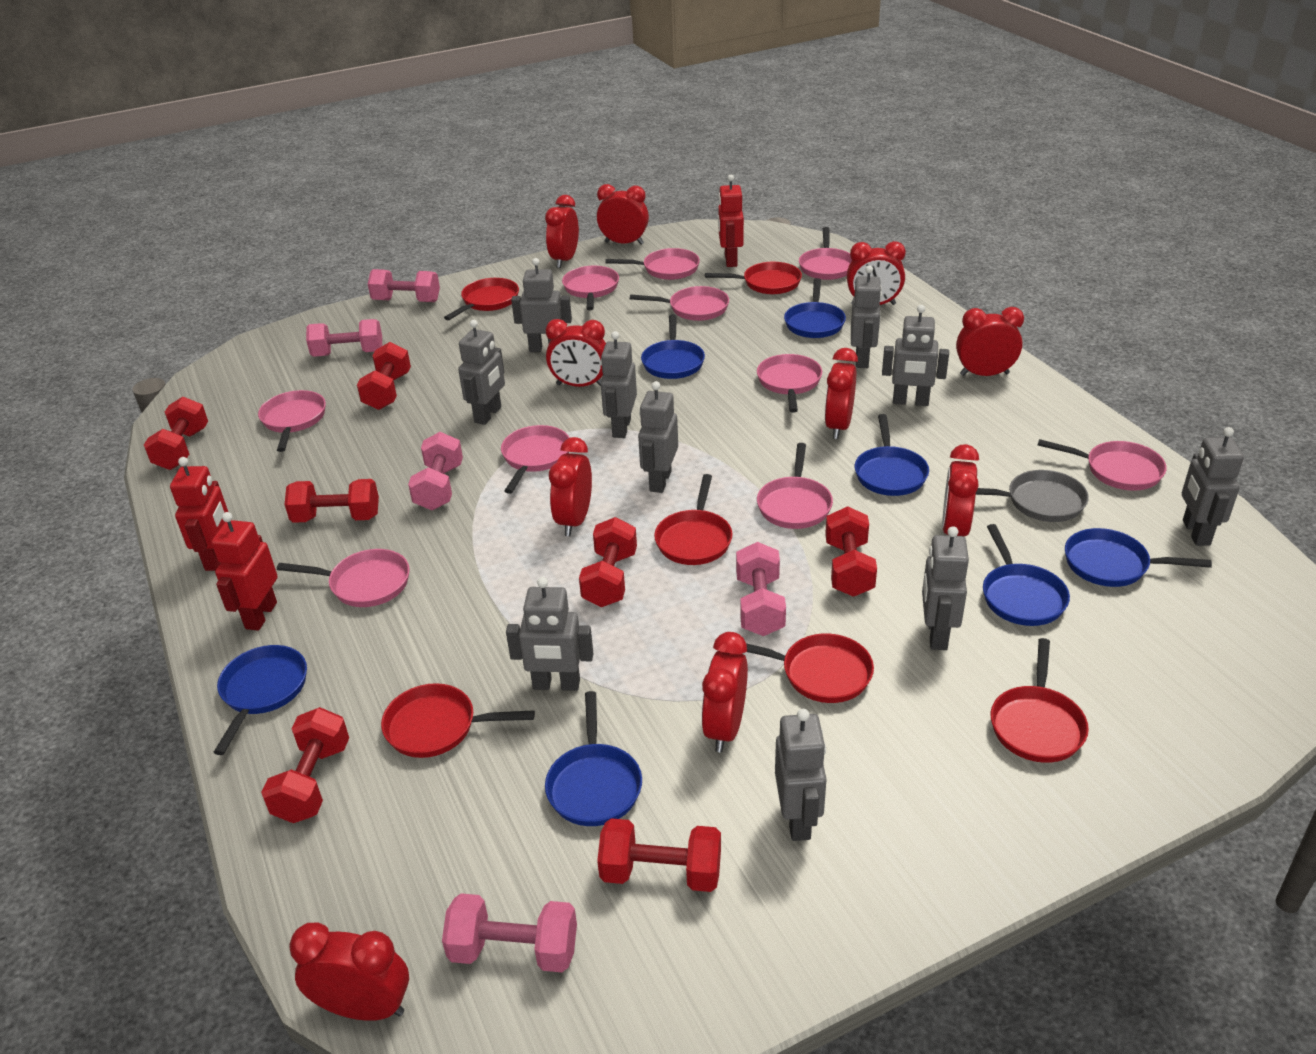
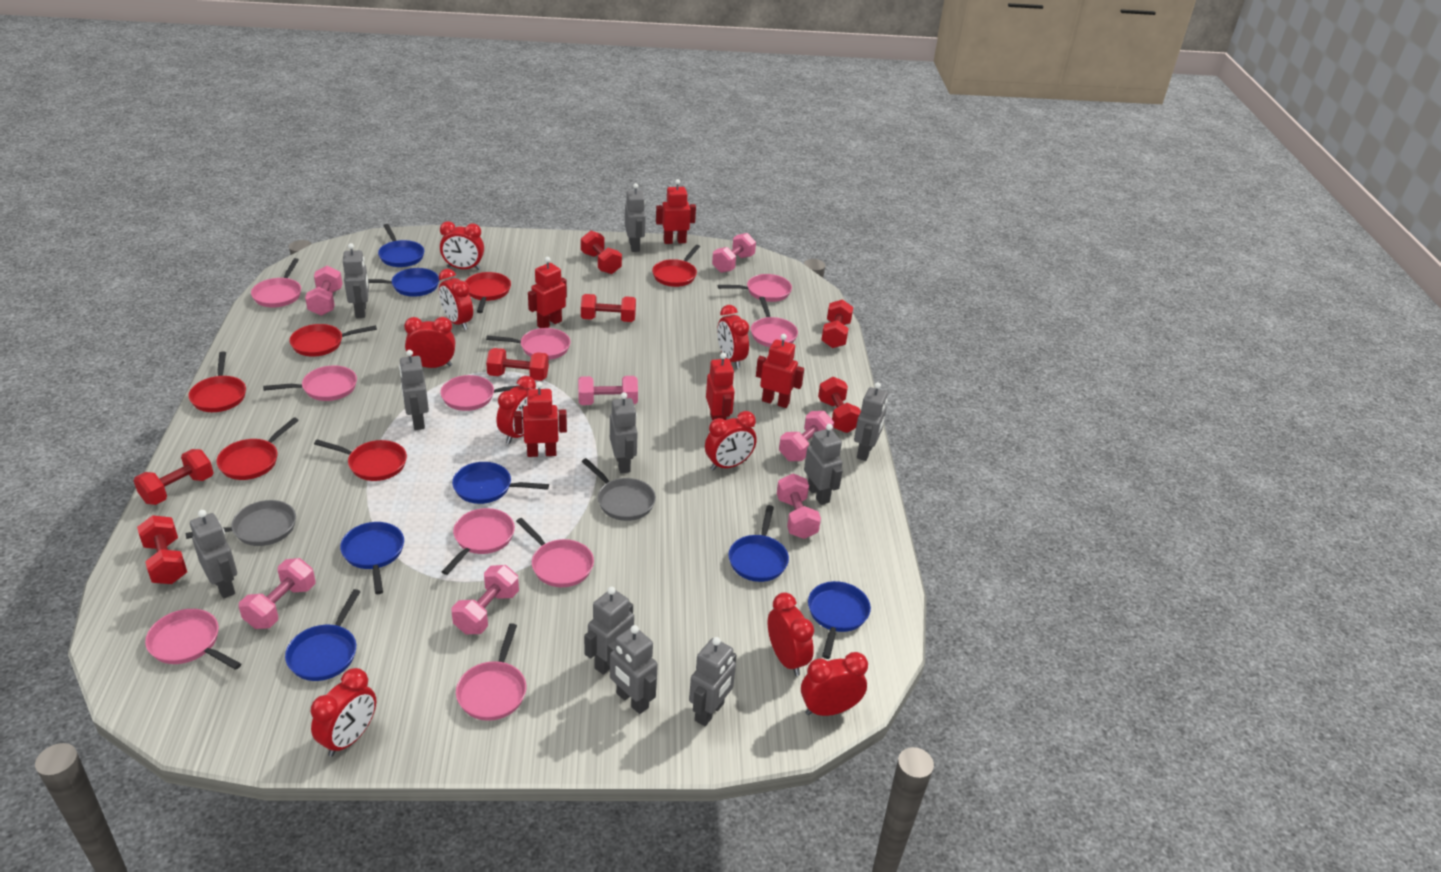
grey pan: [976,470,1089,522] = 1 -> [186,500,296,546] [582,458,656,521] = 2
pink dumbbell: [306,319,382,357] [368,269,440,302] [408,432,463,510] [442,893,577,972] [736,542,786,636] = 5 -> [239,558,315,629] [305,266,342,316] [451,565,519,634] [578,376,638,405] [712,233,756,273] [777,473,821,539] [779,411,834,461] = 7
red clock: [289,923,409,1021] [545,195,579,268] [546,319,606,387] [549,437,592,536] [597,184,649,245] [701,632,748,752] [825,348,858,439] [847,241,906,305] [942,444,979,536] [956,307,1024,376] = 10 -> [311,668,376,757] [404,317,455,368] [439,269,473,330] [440,221,484,270] [497,376,536,444] [705,411,757,471] [717,305,749,368] [768,592,814,676] [801,652,868,716] = 9
red robot: [170,457,228,571] [211,512,278,630] [718,175,744,267] = 3 -> [514,382,567,457] [528,257,567,328] [656,179,696,244] [706,353,735,420] [756,334,804,408] = 5

